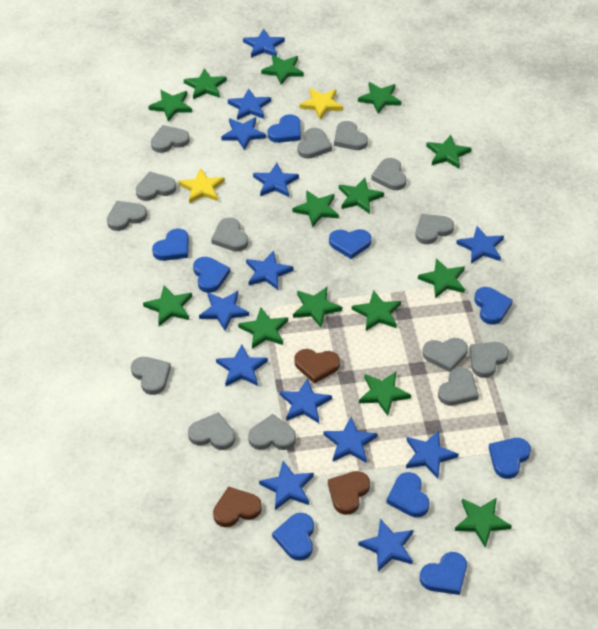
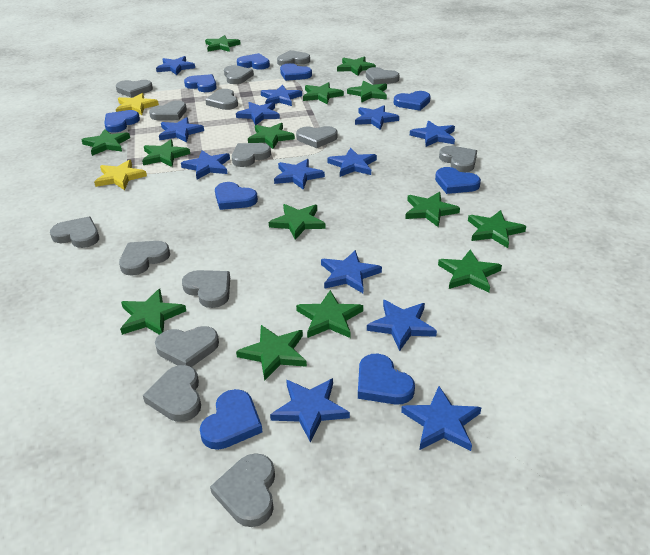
brown heart: [213,486,262,527] [294,349,340,384] [328,471,370,515] = 3 -> none = 0
grey heart: [107,201,147,231] [131,357,171,395] [136,171,176,201] [151,125,190,153] [188,412,235,450] [211,218,248,251] [248,414,296,450] [298,128,332,159] [334,121,368,150] [371,158,406,190] [415,214,454,244] [422,338,468,372] [438,367,479,406] [470,342,509,378] = 14 -> [50,217,99,248] [116,80,153,98] [119,241,170,276] [143,365,201,422] [149,100,187,120] [155,326,219,367] [182,270,230,308] [205,89,238,110] [210,453,275,527] [224,65,254,84] [232,143,271,167] [277,50,310,66] [296,126,338,148] [366,67,399,85] [439,146,477,172] = 15

